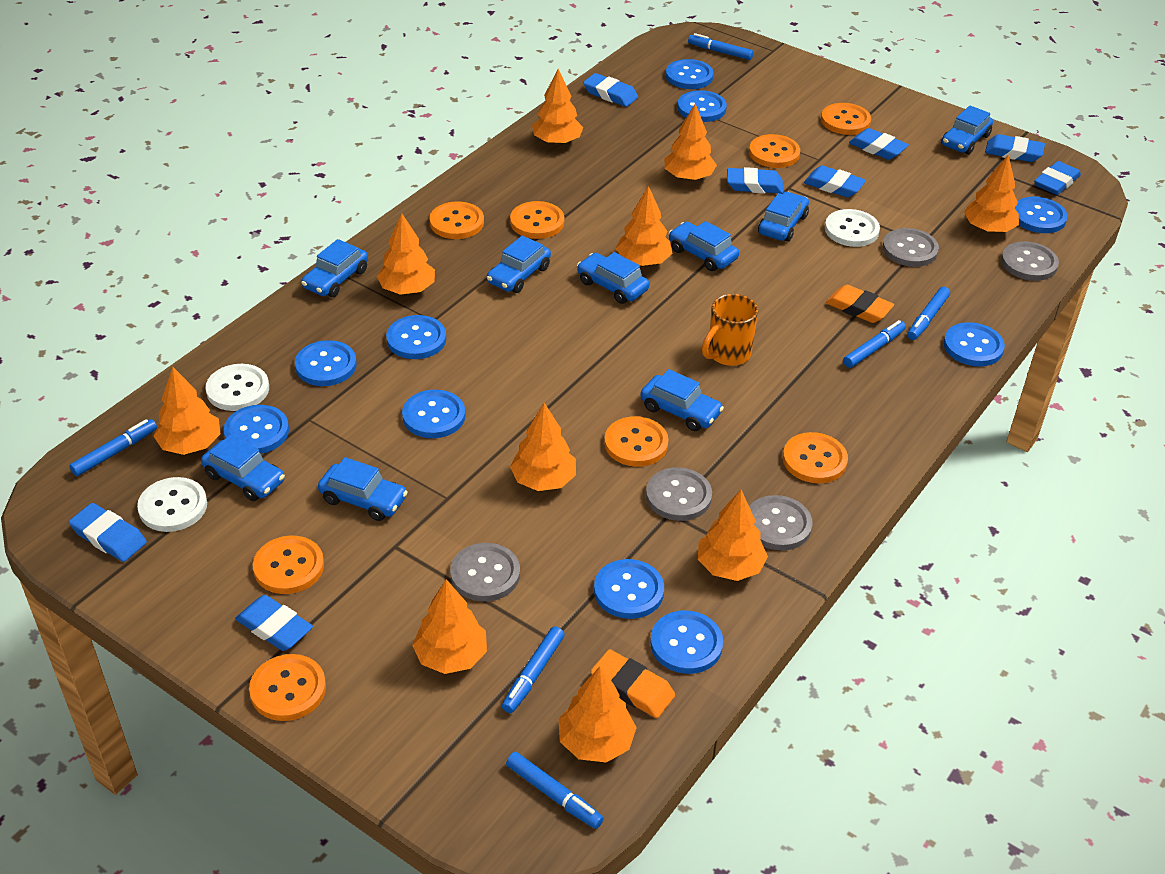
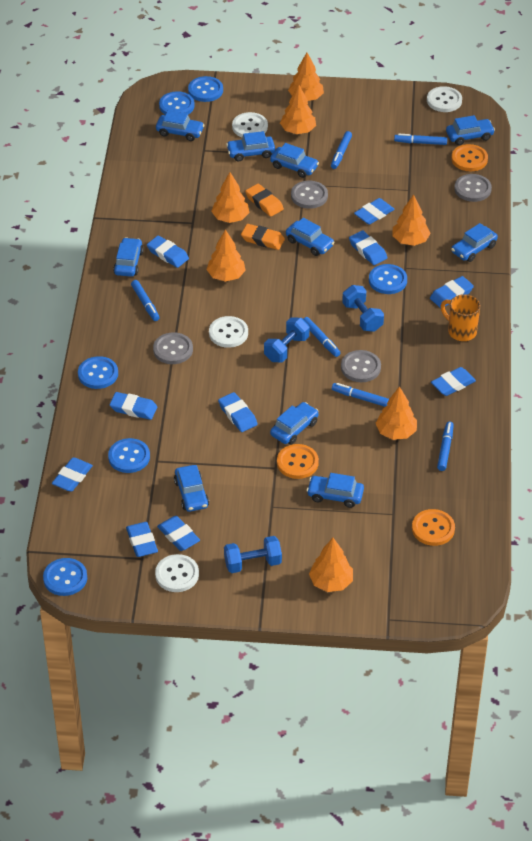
blue button: [223,405,289,454] [295,340,357,386] [386,315,446,359] [402,390,465,438] [594,559,664,619] [650,610,723,674] [666,59,713,89] [677,90,727,122] [944,322,1005,367] [1015,197,1068,233] = 10 -> [43,558,87,596] [78,356,118,389] [108,438,150,473] [159,91,195,115] [188,76,223,102] [369,264,407,294] = 6
blue car: [201,435,285,501] [301,239,368,297] [318,457,408,521] [487,236,551,293] [577,252,649,304] [641,369,724,431] [669,221,739,271] [758,192,809,242] [941,105,993,155] = 9 -> [113,237,144,277] [156,110,204,141] [174,465,209,512] [226,131,275,161] [270,143,319,178] [270,402,319,445] [286,218,335,256] [307,473,364,508] [446,115,495,145] [451,223,498,262] = 10
blue dumbbell: none = 0 -> [224,536,282,573] [264,317,310,363] [342,285,384,332] = 3
blue eraser: [69,503,147,562] [235,595,313,651] [583,73,638,107] [727,167,783,193] [804,166,866,197] [849,128,909,160] [985,134,1045,162] [1034,161,1081,195] = 8 -> [52,457,93,492] [110,392,157,420] [126,522,158,557] [147,236,189,268] [157,516,200,551] [218,392,258,432] [349,230,387,265] [354,198,395,225] [430,276,474,308] [431,367,476,396] = 10
grey button: [450,543,520,602] [646,467,712,521] [749,495,813,550] [883,228,939,267] [1001,241,1059,281] = 5 -> [153,332,193,364] [291,181,328,209] [341,350,381,382] [454,174,492,202] = 4
orange button: [249,654,326,721] [253,536,324,594] [429,201,484,239] [510,201,564,239] [604,416,668,467] [749,134,800,168] [783,432,848,483] [821,103,871,135] = 8 -> [277,444,319,479] [412,509,455,546] [451,144,488,171] = 3
orange tree: [153,366,220,455] [377,213,435,295] [412,579,487,674] [510,403,576,491] [532,69,583,145] [559,666,637,762] [616,186,673,266] [665,104,717,181] [698,490,768,581] [964,155,1019,233] = 10 -> [206,230,246,282] [211,172,249,223] [280,85,316,134] [288,53,324,101] [309,538,353,592] [376,386,417,440] [392,194,431,246] = 7
white button: [137,477,207,532] [205,364,269,411] [825,209,880,247] = 3 -> [155,554,199,592] [209,316,248,348] [232,112,268,137] [427,86,462,112] = 4

